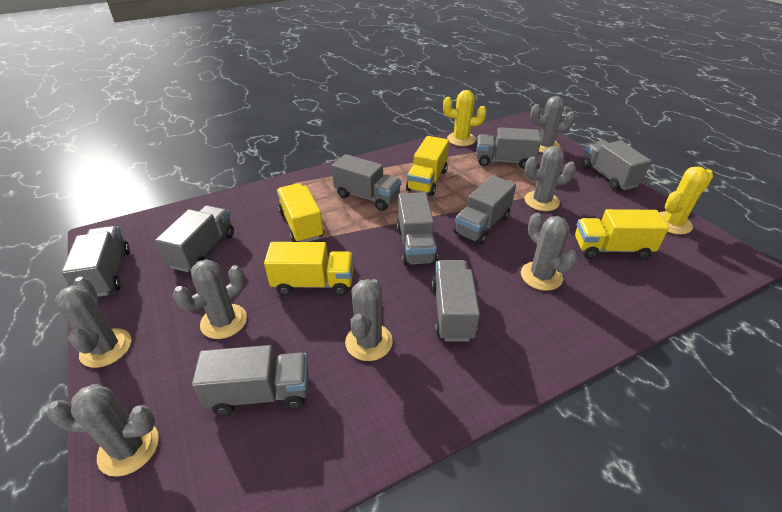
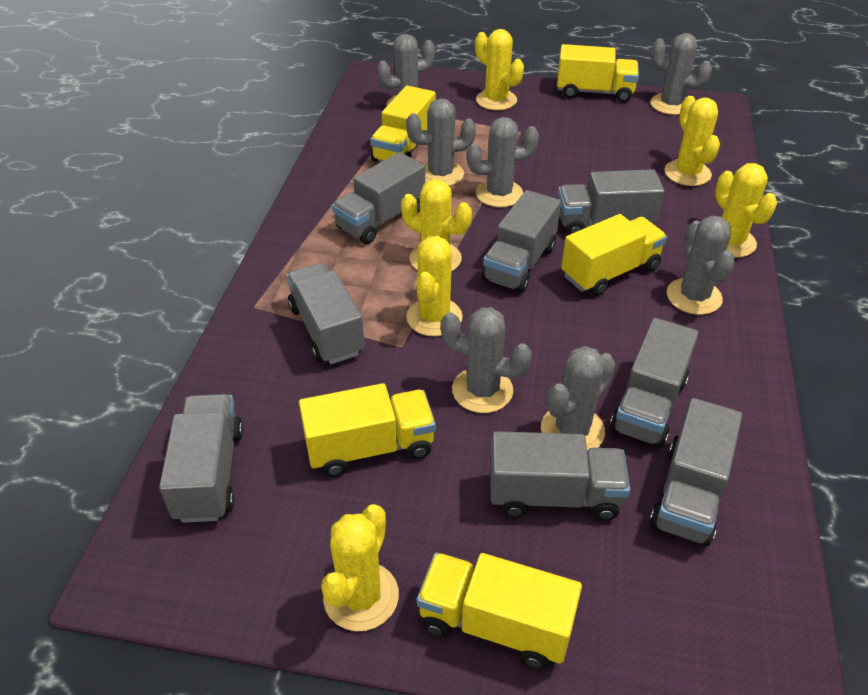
grey truck: [61,226,130,297] [155,205,234,272] [192,345,309,416] [332,154,401,211] [397,192,438,266] [431,260,480,342] [454,175,516,244] [477,127,541,169] [581,140,651,190] = 9 -> [159,394,243,523] [287,263,365,364] [332,152,425,244] [482,190,561,293] [490,431,630,521] [558,169,664,235] [610,318,698,448] [650,398,742,546] = 8
yellow cactus: [443,90,486,146] [659,166,713,234] = 2 -> [321,504,399,631] [401,179,472,272] [406,236,463,337] [475,29,524,110] [665,96,720,186] [715,163,777,257] = 6
yellow truck: [264,242,353,296] [277,183,324,242] [406,136,449,196] [575,209,669,260] = 4 -> [299,383,436,477] [370,86,436,162] [417,553,582,669] [557,44,639,102] [561,214,667,296] = 5

